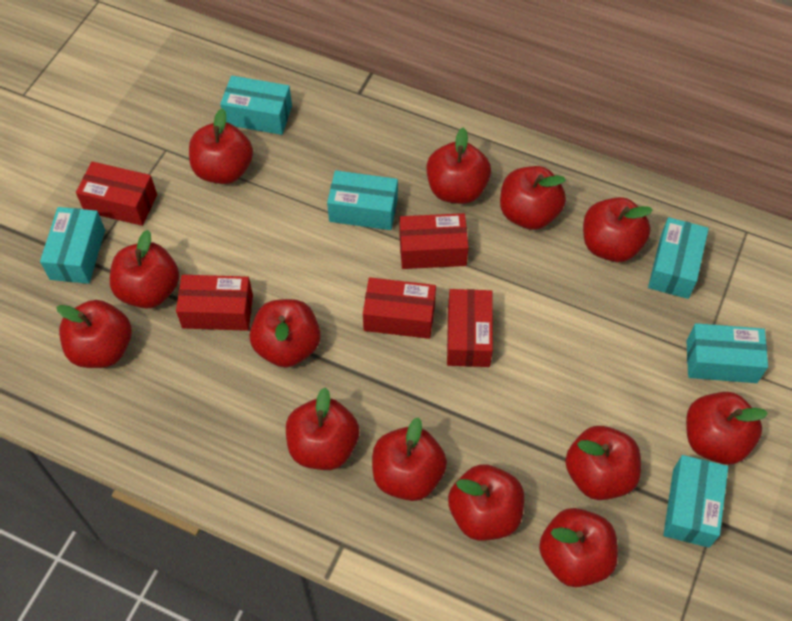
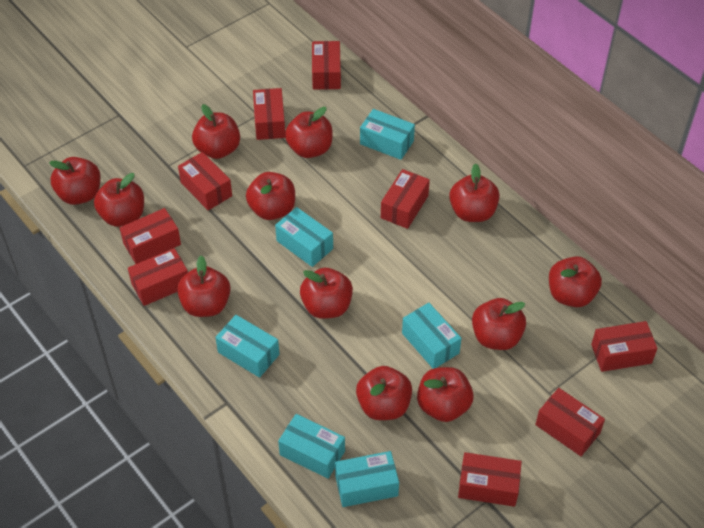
red apple: [56,300,132,368] [110,230,179,309] [189,108,253,184] [250,299,321,368] [286,387,359,470] [372,418,447,501] [426,128,491,204] [448,464,524,541] [500,166,566,230] [539,508,618,587] [565,426,641,500] [583,197,653,262] [686,392,768,465] = 13 -> [49,157,101,205] [94,173,144,227] [177,256,231,317] [192,104,240,159] [246,172,295,220] [285,107,333,158] [300,268,353,319] [356,366,412,420] [417,367,474,422] [449,163,499,222] [472,298,526,350] [549,256,602,307] = 12
red box: [76,162,157,226] [176,275,253,331] [363,277,436,339] [399,213,469,269] [447,289,493,367] = 5 -> [120,208,181,264] [128,248,188,306] [178,152,232,210] [253,88,285,140] [312,41,341,89] [381,169,430,229] [458,452,522,507] [535,388,605,456] [591,321,658,372] = 9

